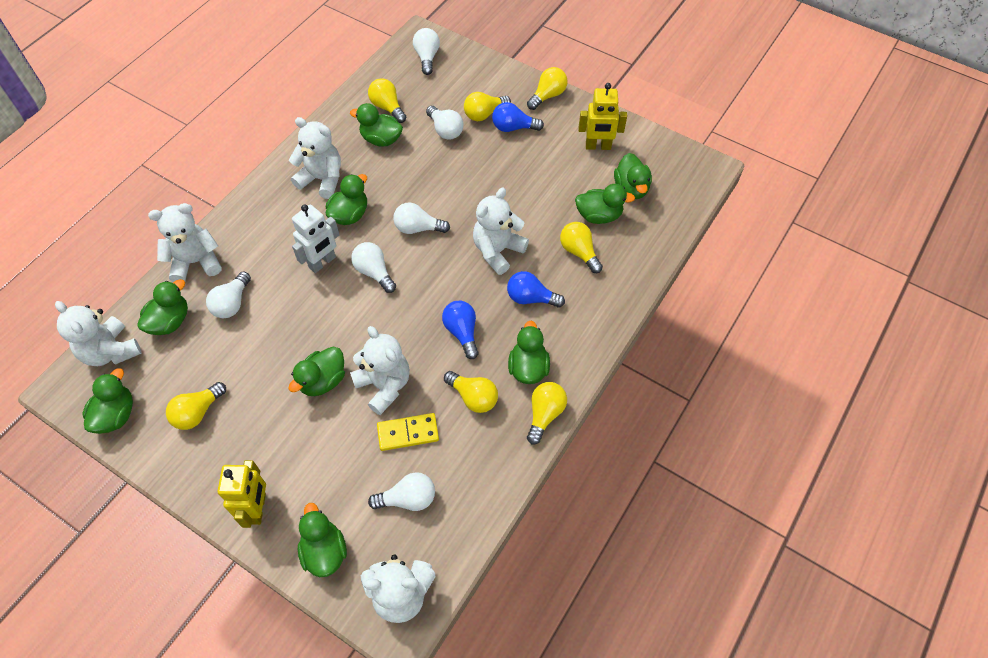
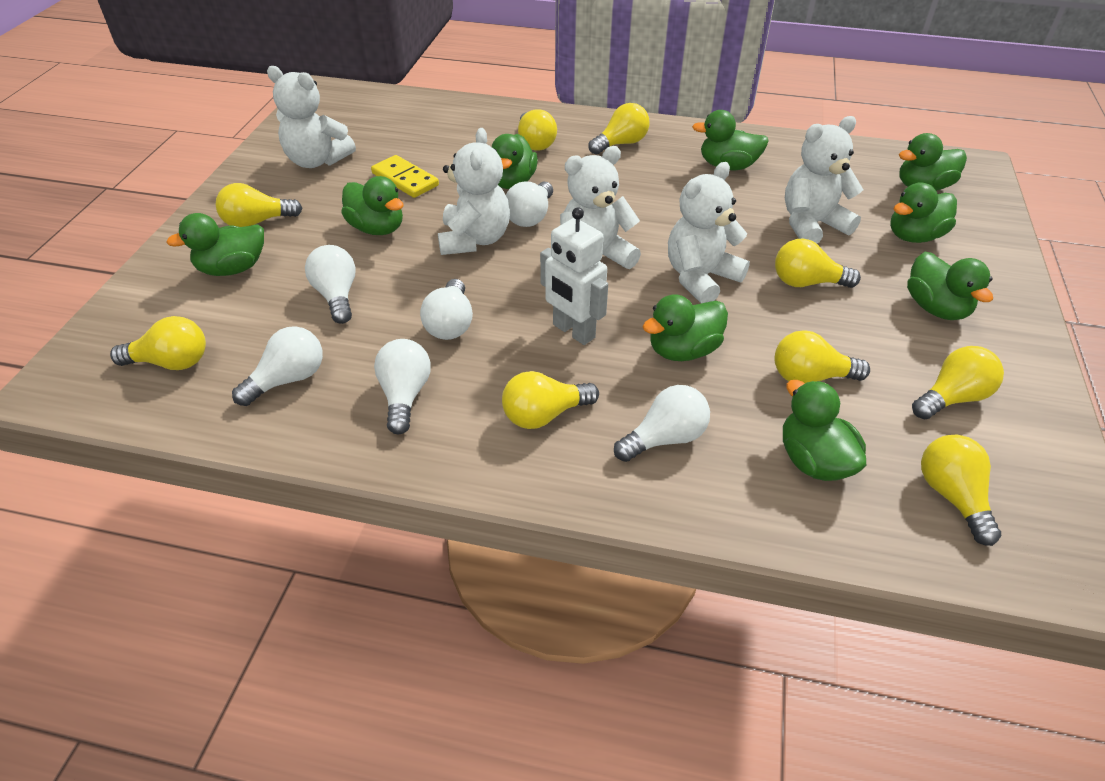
blue light bulb: [442,301,479,359] [492,102,544,132] [507,271,565,308] = 3 -> none = 0
white teddy bear: [55,301,141,366] [148,203,221,282] [289,117,341,199] [350,326,410,415] [361,554,435,623] [473,188,529,275] = 6 -> [267,66,356,168] [438,128,510,255] [560,146,641,269] [668,162,750,303] [785,116,864,243] = 5
yellow light bulb: [166,382,226,430] [368,78,406,123] [444,371,498,413] [464,92,511,121] [527,67,568,110] [527,382,567,445] [560,222,603,273] = 7 -> [110,316,206,370] [216,183,302,227] [502,371,599,429] [518,109,557,151] [588,103,649,155] [775,238,861,288] [775,330,870,383] [912,346,1004,420] [921,435,1001,546] = 9
yellow robot: [218,460,266,528] [579,83,627,150] = 2 -> none = 0

